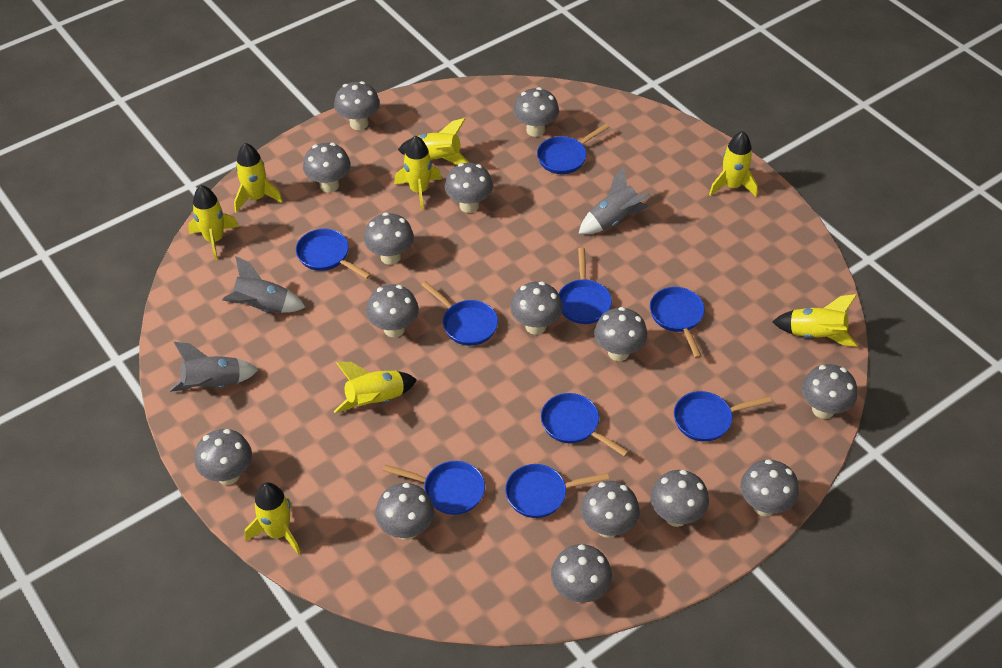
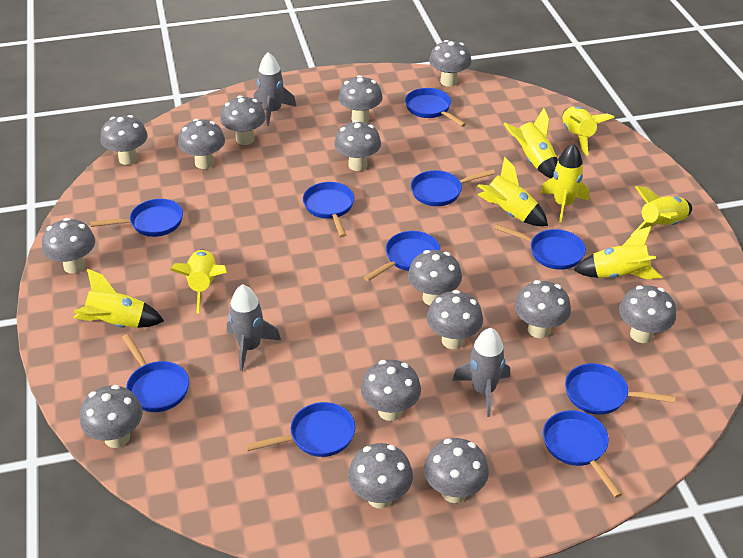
blue pan: [296,229,371,279] [383,461,485,515] [422,281,498,346] [505,464,609,518] [537,124,609,174] [541,393,629,457] [558,248,612,324] [650,287,705,358] [674,391,772,442] = 9 -> [90,199,183,237] [122,334,189,412] [246,402,355,457] [303,182,354,237] [364,231,440,281] [405,88,466,127] [411,169,495,206] [495,224,586,270] [543,410,622,498] [565,363,675,415] = 10

